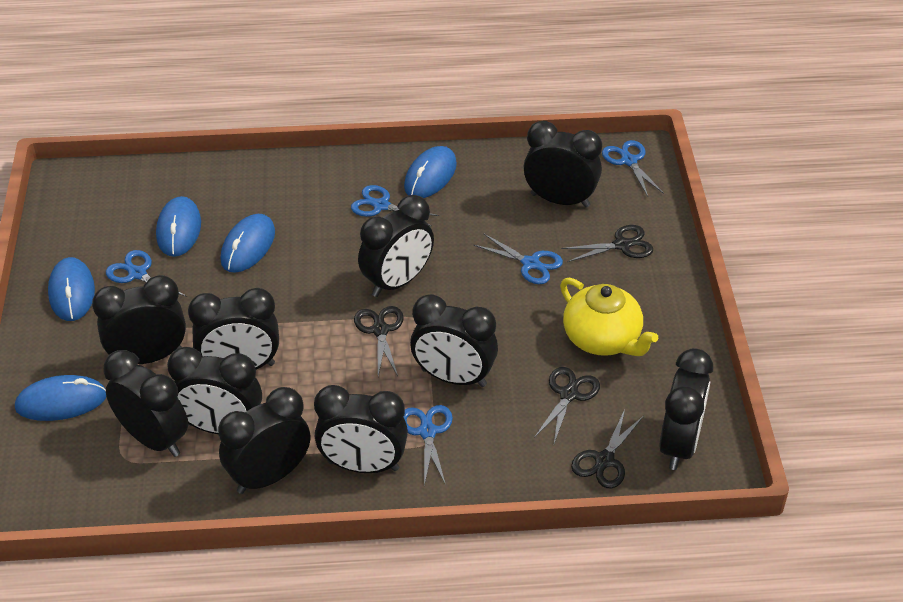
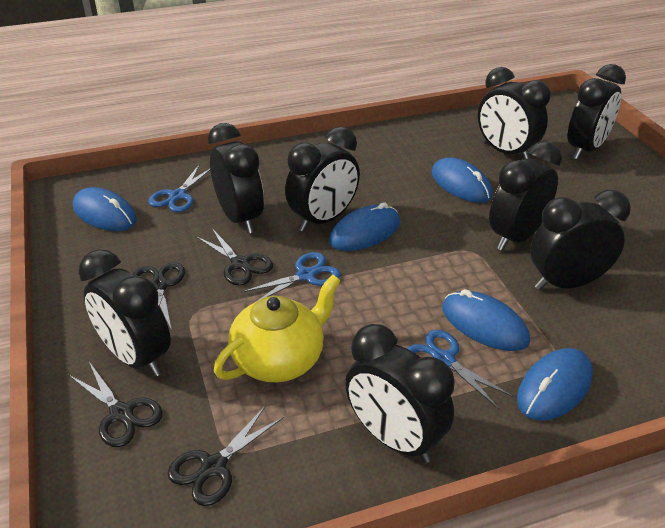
black clock: [92,275,186,364] [103,350,188,457] [167,347,262,434] [188,288,279,370] [218,387,310,494] [314,385,408,473] [358,195,434,297] [410,294,498,387] [524,121,602,208] [659,348,713,470] = 10 -> [78,249,171,377] [208,123,264,234] [285,126,360,232] [345,324,455,463] [478,67,551,159] [489,141,562,251] [530,190,631,290] [568,64,626,160] = 8
blue scissors: [106,250,187,297] [351,185,439,227] [404,405,453,486] [474,233,563,284] [602,140,664,197] = 5 -> [148,164,210,212] [242,252,341,303] [407,330,514,409] = 3

